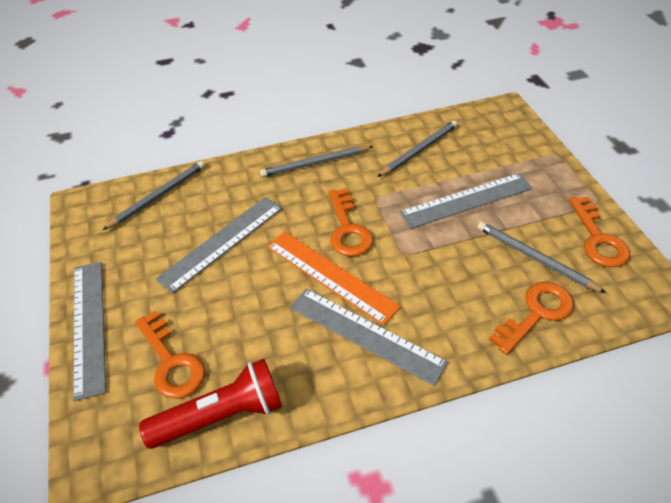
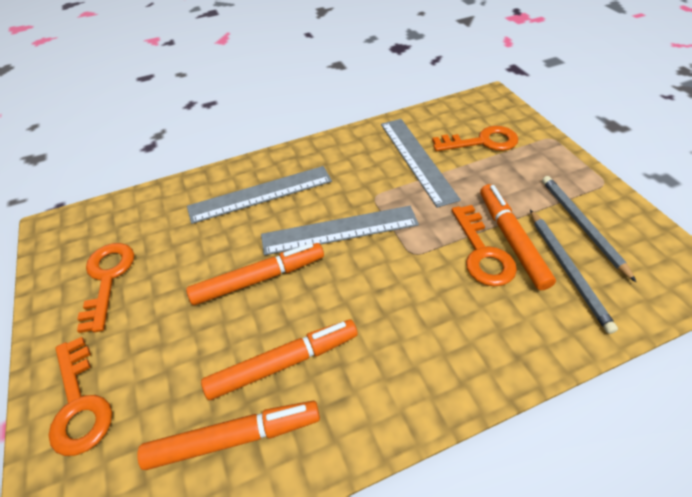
grey pencil: [103,161,205,230] [260,146,373,177] [377,121,458,177] [477,222,606,293] = 4 -> [530,210,618,334] [542,176,636,282] = 2
grey ruler: [73,262,106,401] [156,197,282,294] [290,288,448,386] [399,173,533,229] = 4 -> [187,166,332,224] [261,206,419,255] [381,119,461,208] = 3
orange marker: none = 0 -> [137,401,320,470] [186,243,324,305] [201,320,358,400] [480,184,556,290] = 4
orange ruler: [267,231,401,325] = 1 -> none = 0
red flashlight: [139,359,282,449] = 1 -> none = 0

